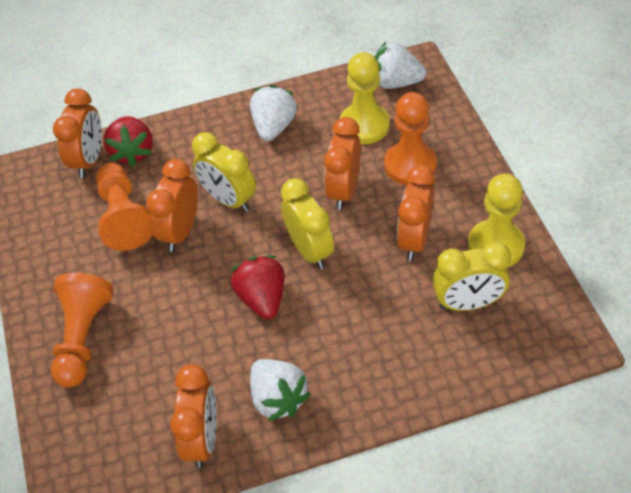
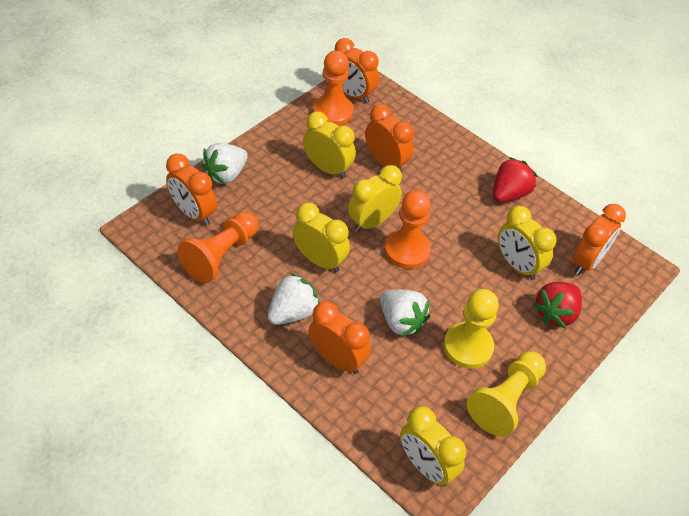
yellow clock: [192,132,256,212] [281,178,334,269] [433,242,511,311] = 3 -> [293,203,350,272] [303,112,356,178] [348,165,402,232] [400,406,466,486] [498,206,557,280] = 5

